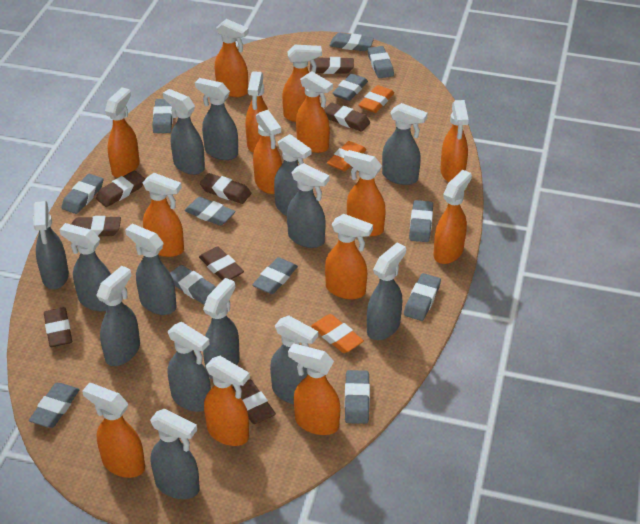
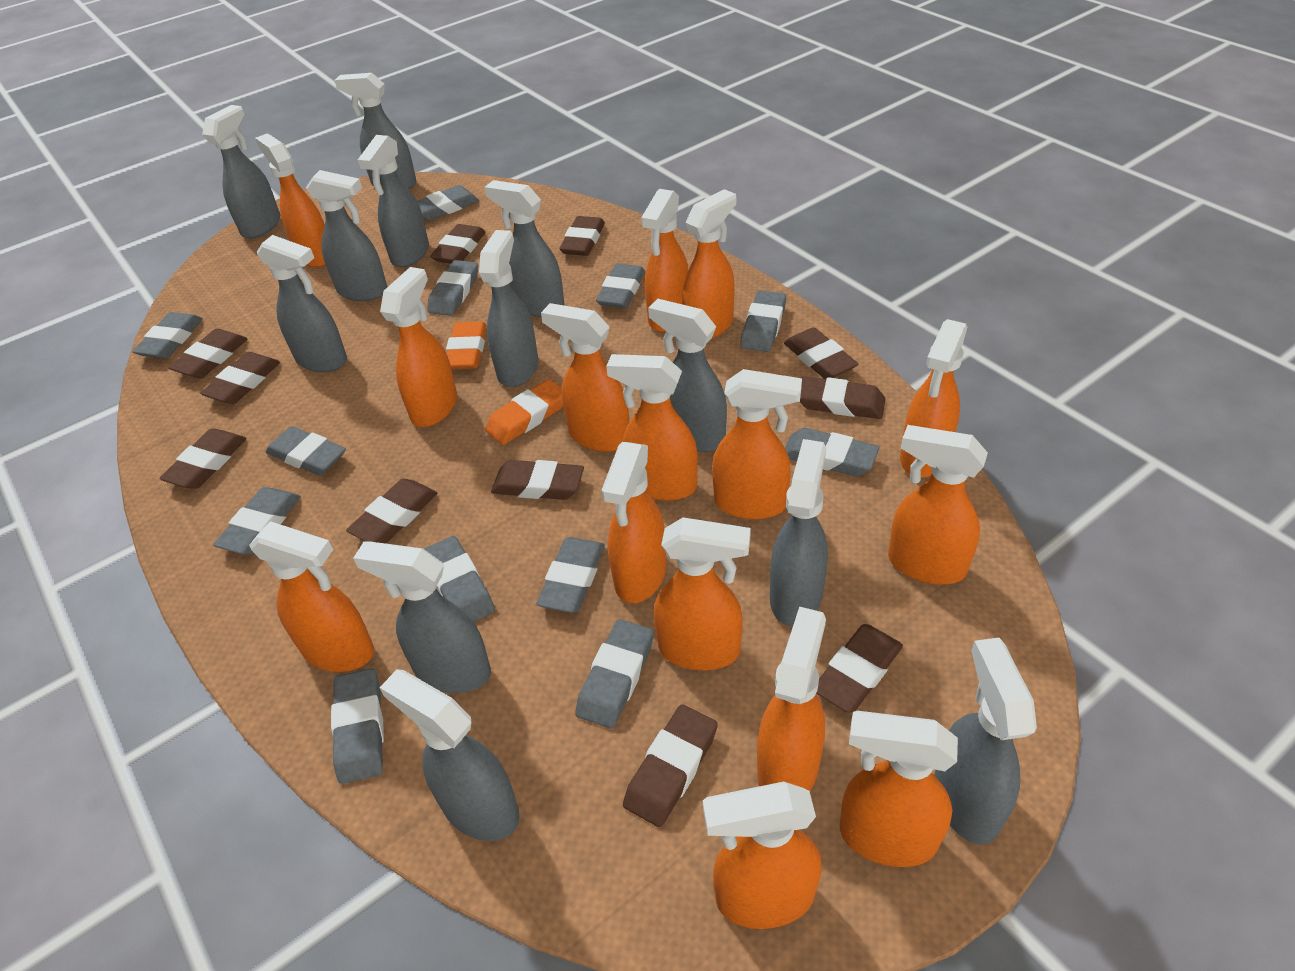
brown eraser: [44,307,72,347] [71,216,121,236] [96,171,145,207] [199,246,244,280] [200,173,251,204] [233,380,276,424] [310,57,354,74] [324,103,370,132] = 8 -> [160,429,246,489] [169,329,247,378] [200,352,280,404] [346,479,437,544] [430,224,486,264] [491,460,584,500] [559,216,605,256] [623,704,718,827] [784,327,858,379] [800,376,886,419] [816,624,903,713] = 11
grey spray bottle: [33,201,69,289] [59,223,111,311] [96,266,140,366] [125,224,177,315] [150,409,200,499] [163,89,205,175] [168,322,211,412] [195,78,238,160] [203,278,240,379] [270,315,318,404] [274,134,311,216] [287,163,329,248] [367,242,406,340] [382,103,428,185] = 14 -> [202,105,280,239] [257,235,347,372] [306,170,387,301] [334,73,417,189] [353,541,491,693] [357,135,429,267] [379,669,519,841] [479,230,538,387] [484,180,565,317] [648,299,727,452] [770,439,828,626] [934,638,1037,845] = 12
orange eraser: [311,314,364,353] [327,141,367,171] [358,85,394,113] = 3 -> [446,321,487,369] [485,379,563,445] = 2
orange spray bottle: [82,383,145,478] [105,87,140,178] [143,173,184,257] [204,356,250,446] [215,19,249,97] [245,71,268,153] [253,110,282,194] [282,45,322,122] [288,343,340,435] [296,71,333,153] [325,214,373,299] [344,150,386,236] [433,170,472,264] [440,100,469,182] = 14 -> [249,521,374,672] [255,133,326,267] [380,267,457,427] [541,303,629,452] [601,442,666,603] [606,354,698,501] [641,189,689,332] [654,517,751,670] [682,189,736,339] [703,782,822,929] [712,369,802,520] [757,606,826,791] [840,711,958,867] [888,425,988,584] [900,319,967,477] = 15

